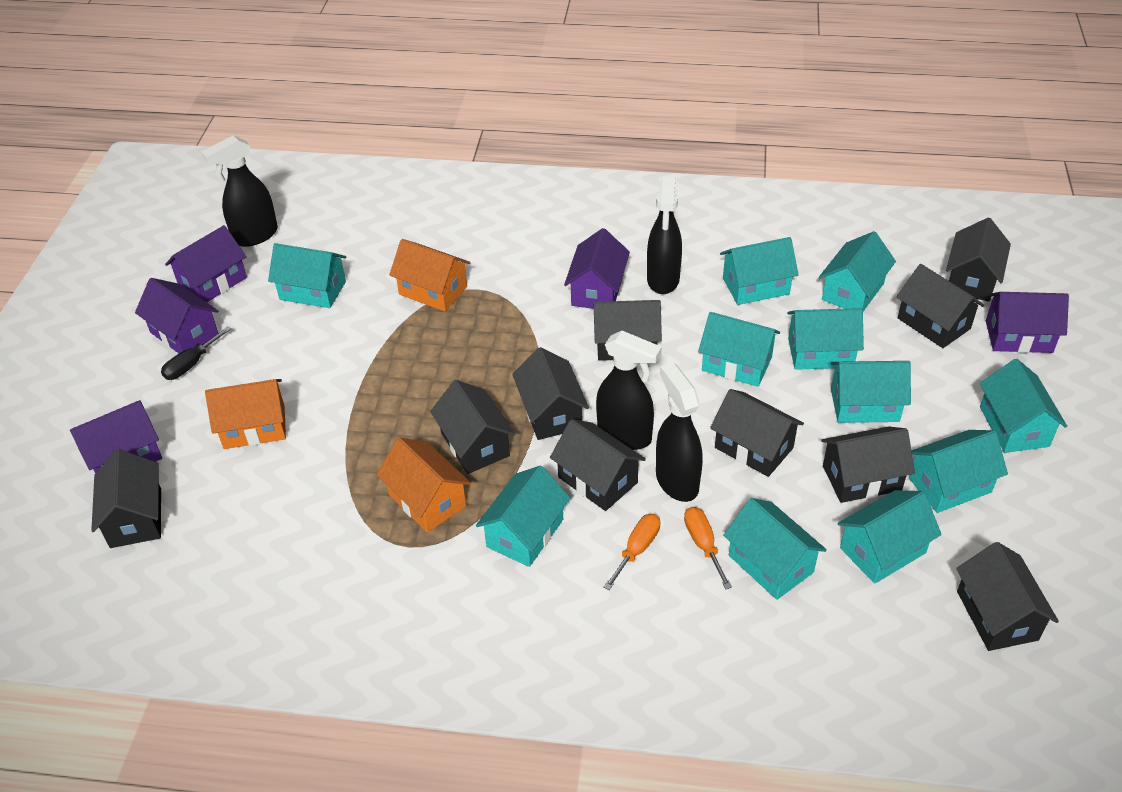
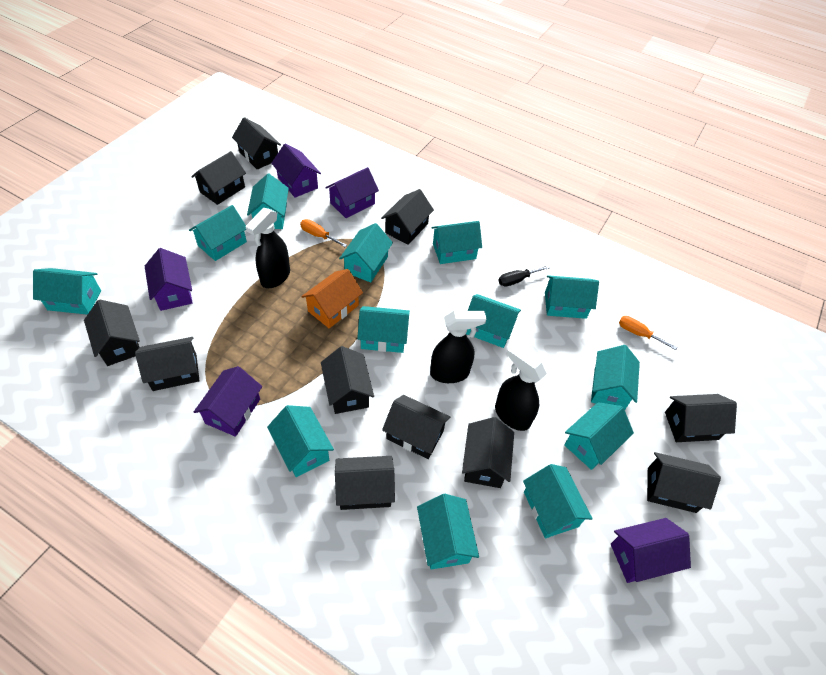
black house: [91,449,161,548] [430,380,515,474] [512,347,589,440] [550,419,646,511] [593,300,662,361] [710,389,804,477] [821,426,915,503] [896,264,985,348] [946,218,1011,302] [956,542,1059,651] = 10 -> [84,300,140,366] [135,337,200,391] [191,151,246,205] [232,117,281,170] [321,346,374,414] [335,456,395,510] [381,189,434,245] [382,395,450,459] [462,417,514,488] [647,452,721,513] [665,394,737,442] = 11
black spray bottle: [201,135,278,247] [596,331,662,450] [647,177,682,294] [656,362,703,502] = 4 -> [246,208,290,288] [430,311,486,383] [495,345,547,431] = 3
orange house: [205,379,286,449] [377,437,471,533] [389,239,471,312] = 3 -> [301,269,363,328] = 1
turquoise house: [268,243,346,308] [476,466,570,567] [698,312,780,387] [720,237,799,305] [723,498,827,600] [787,308,864,370] [819,231,896,312] [831,361,911,423] [837,490,942,584] [909,430,1008,513] [980,359,1067,453] = 11 -> [33,268,101,315] [189,205,247,261] [247,174,289,229] [267,405,334,477] [339,223,393,283] [357,306,410,353] [417,494,479,570] [431,221,482,264] [466,294,521,348] [523,464,593,538] [545,275,599,319] [564,402,634,470] [591,345,640,410] = 13

